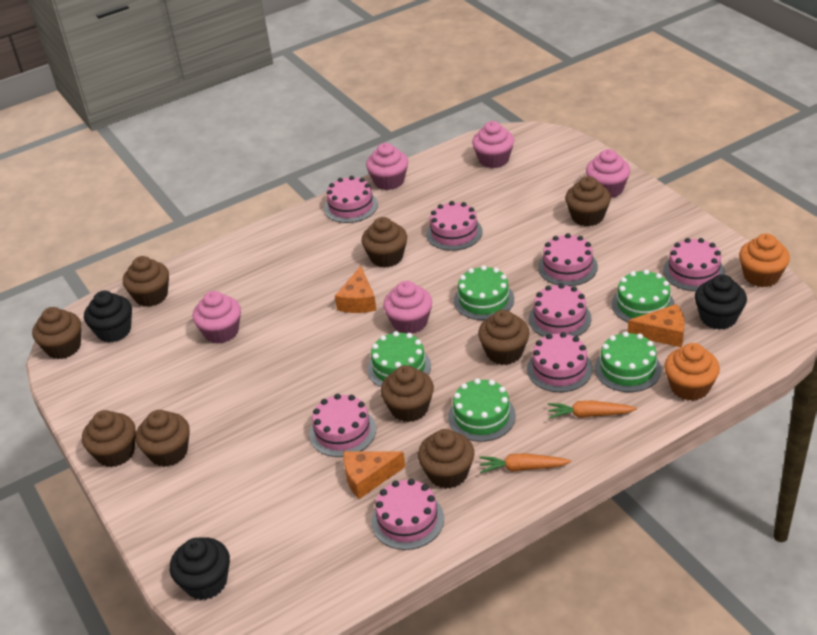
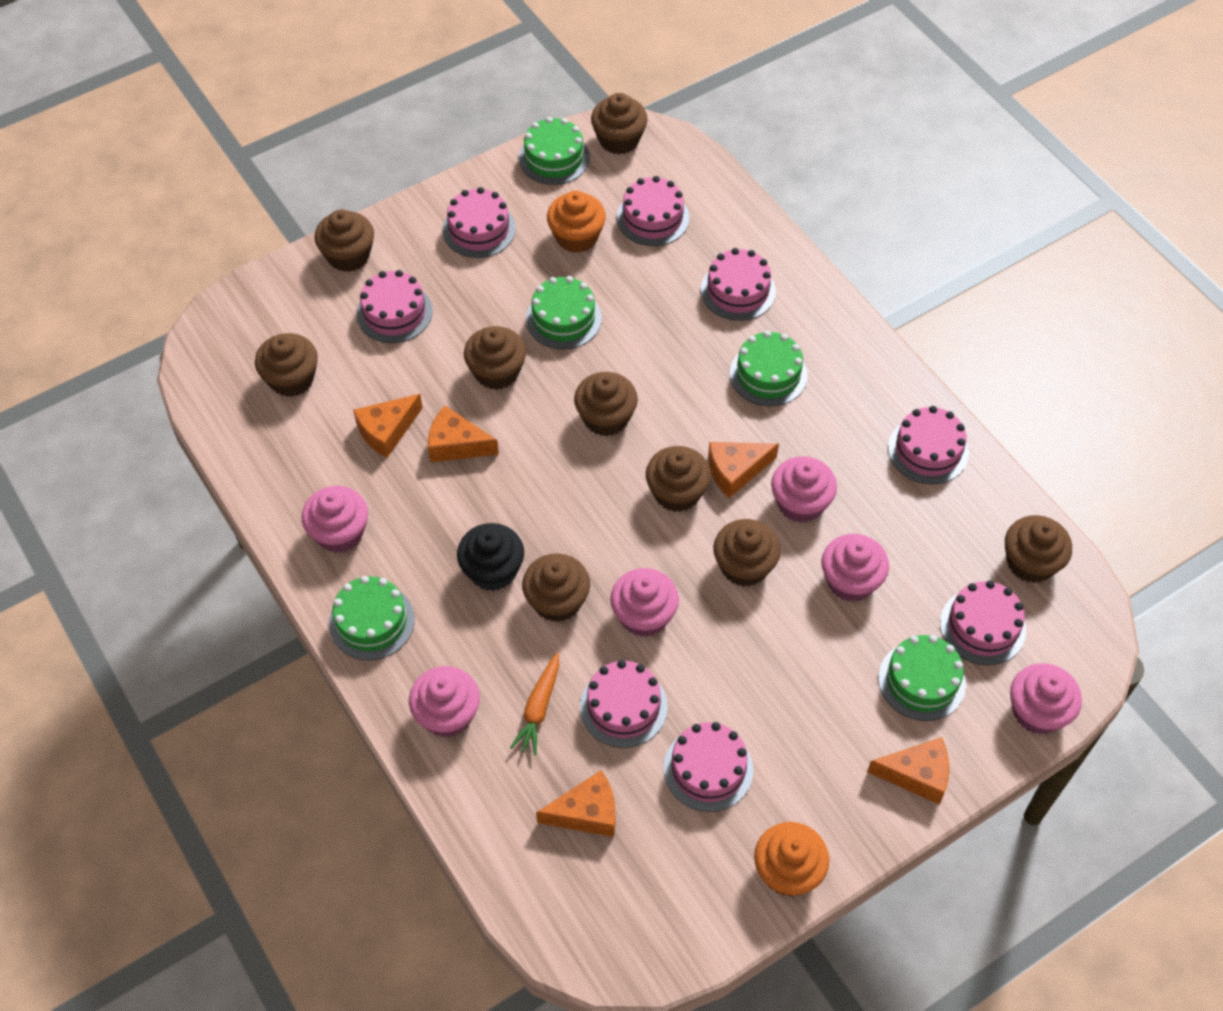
black cupcake: [84,291,132,343] [170,537,230,600] [695,274,747,330] = 3 -> [457,523,524,591] = 1
orange carrot: [479,453,571,473] [548,401,637,419] = 2 -> [510,652,559,755] = 1
orange cheese: [335,266,376,313] [343,451,405,499] [628,304,685,347] = 3 -> [353,394,423,458] [428,406,499,462] [536,770,615,837] [708,442,779,498] [867,737,949,804] = 5
pink cupcake: [193,291,241,344] [366,143,408,190] [383,281,432,334] [472,121,514,168] [586,149,630,198] = 5 -> [302,486,368,553] [409,666,480,737] [610,568,679,637] [771,456,837,523] [821,534,889,602] [1010,663,1082,734] = 6

